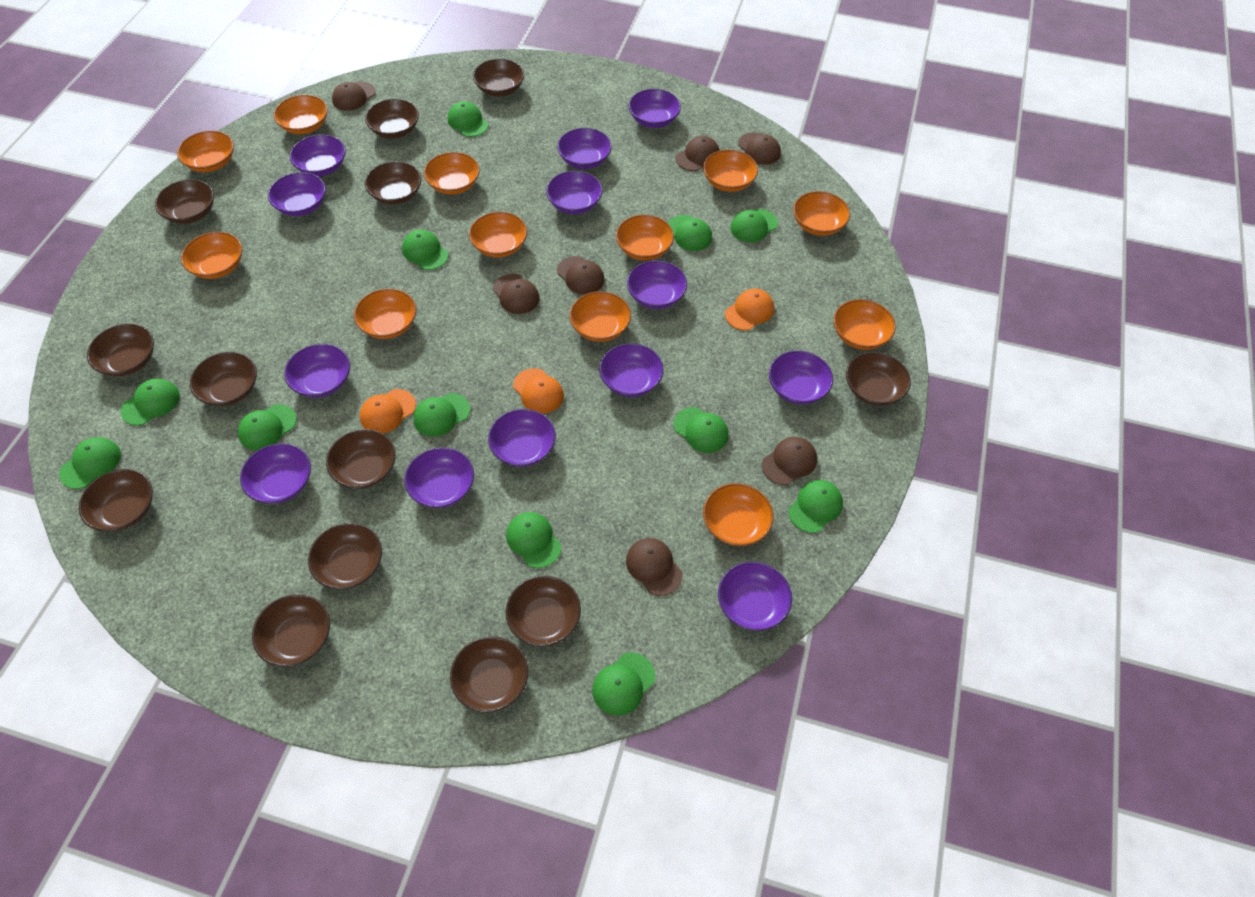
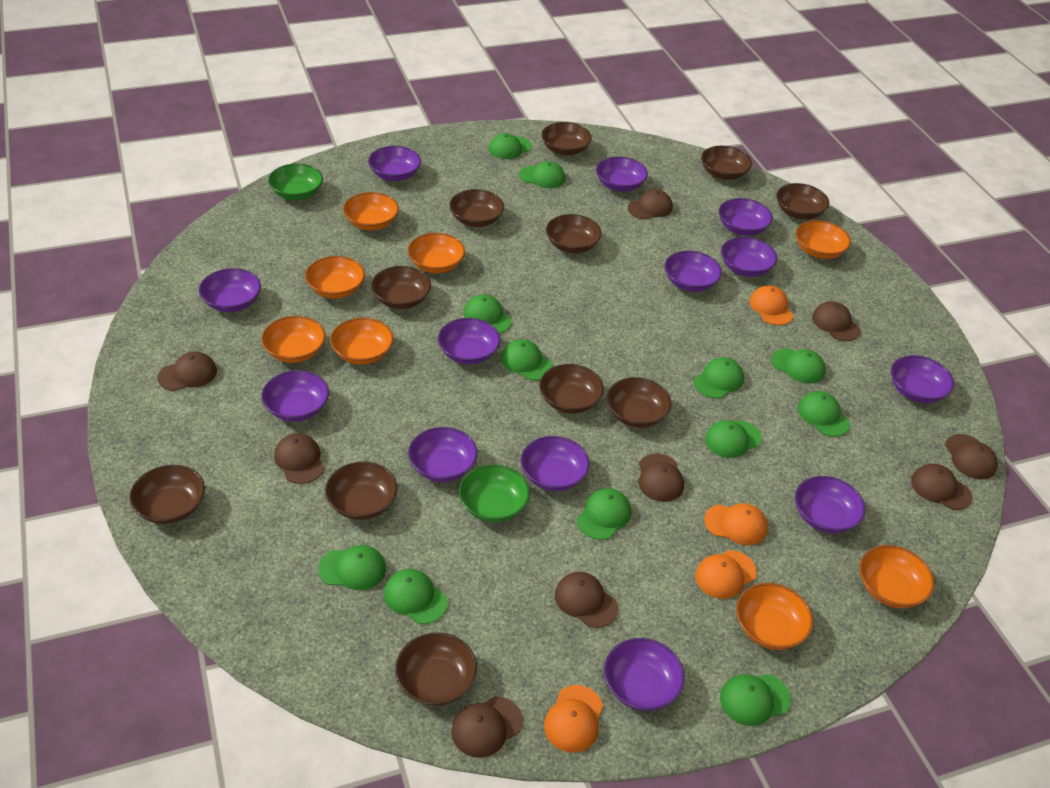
brown bowl: [79,469,153,532] [87,324,154,377] [155,179,214,224] [190,352,257,406] [252,594,330,667] [308,523,382,589] [326,429,396,489] [365,99,419,139] [365,161,421,205] [450,636,528,713] [473,59,524,96] [505,576,581,647] [846,352,911,406] = 13 -> [129,465,205,524] [325,461,398,520] [371,266,431,309] [395,633,477,706] [449,189,504,227] [539,364,604,414] [541,122,592,155] [546,214,602,253] [607,377,672,428] [701,146,752,180] [776,183,829,220] = 11
brown cap: [332,81,376,111] [493,274,540,314] [557,256,605,295] [626,538,683,596] [676,136,720,171] [738,132,781,165] [762,437,817,485] = 7 -> [157,352,217,391] [274,433,325,484] [451,696,523,758] [555,572,618,628] [628,189,673,220] [639,453,684,502] [812,301,861,341] [911,464,972,510] [945,434,998,480] = 9
green bowl: none = 0 -> [268,163,323,200] [459,464,530,522] = 2
orange bowl: [177,131,234,172] [181,232,242,279] [274,95,328,134] [354,288,417,339] [424,152,480,195] [469,212,527,258] [569,291,631,342] [616,215,674,261] [703,149,758,192] [703,483,774,546] [793,191,850,236] [833,299,896,350] = 12 -> [261,316,326,363] [305,256,365,299] [330,317,394,365] [343,192,399,230] [407,233,465,273] [736,583,813,650] [796,220,851,259] [859,545,935,608] = 8
orange cap: [359,389,416,434] [513,368,564,414] [725,288,774,330] = 3 -> [544,685,603,752] [695,550,757,599] [704,503,768,545] [749,285,794,325] = 4

